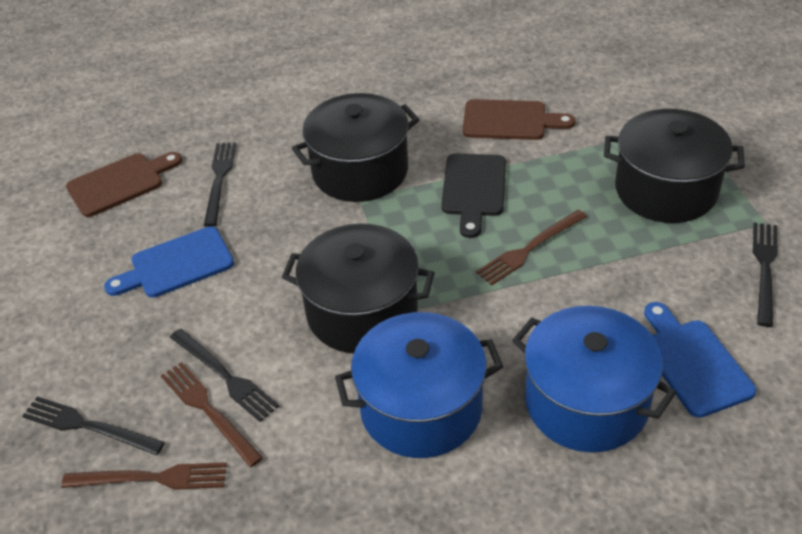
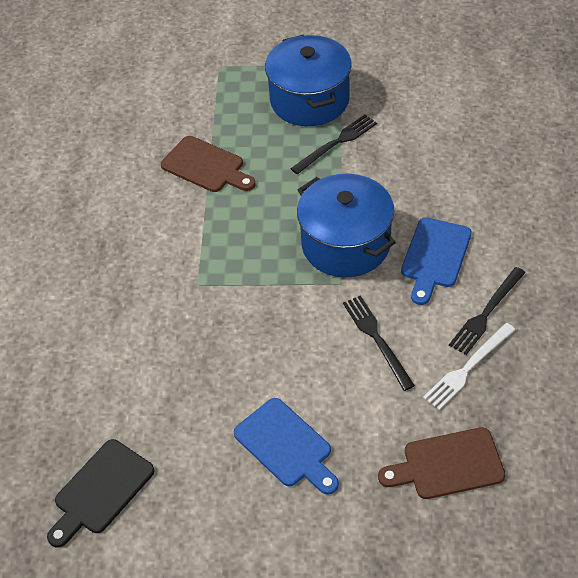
black fork: [22,397,165,455] [170,329,279,422] [204,142,236,227] [753,222,778,327] = 4 -> [290,114,377,174] [343,295,415,391] [449,267,526,355] = 3
black pot: [282,223,435,353] [292,93,420,202] [604,109,745,223] = 3 -> none = 0
brown fork: [61,462,227,490] [160,362,263,467] [476,210,587,285] = 3 -> none = 0
white fork: none = 0 -> [423,323,515,410] = 1

